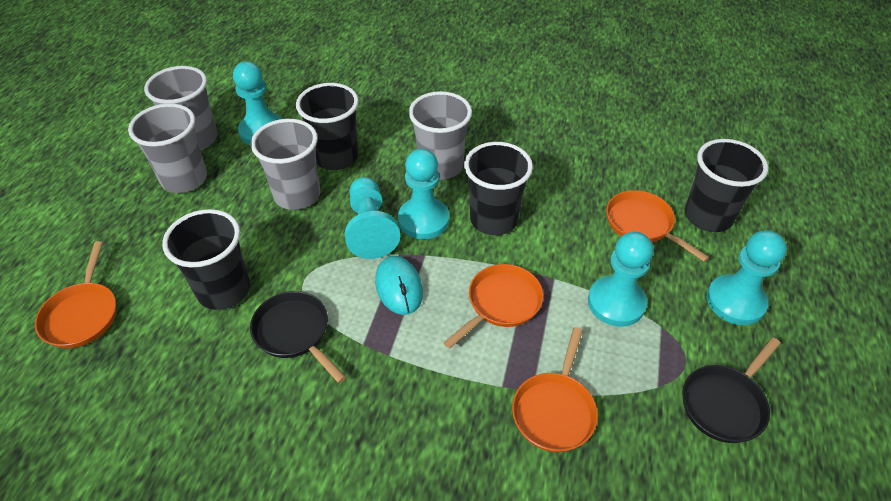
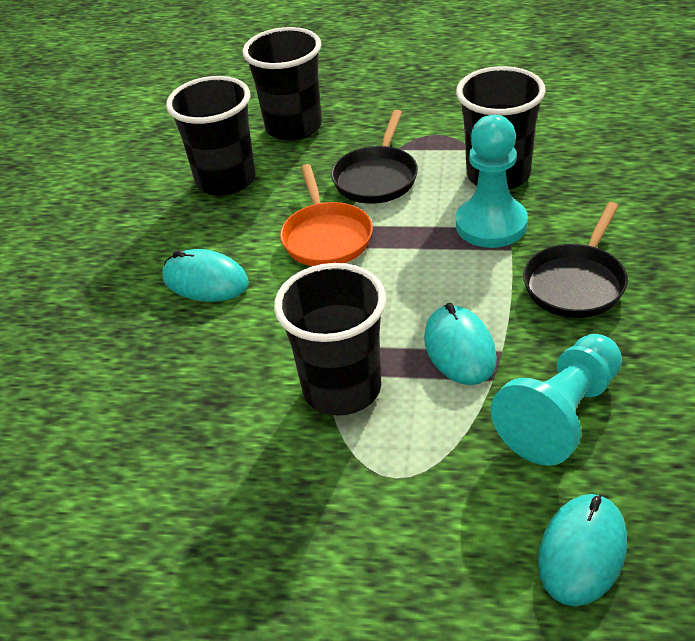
grey cup: [128,103,207,193] [144,66,218,150] [251,119,321,210] [409,91,472,180] = 4 -> none = 0
orange pan: [35,241,116,348] [444,264,543,349] [512,327,598,452] [606,190,709,262] = 4 -> [280,164,373,266] = 1
turquoise mouse: [375,256,423,315] = 1 -> [162,249,249,302] [424,303,497,385] [538,494,627,606] = 3
turquoise pawn: [233,61,282,145] [345,177,400,259] [398,149,449,239] [588,232,653,327] [707,230,786,325] = 5 -> [456,115,528,248] [491,334,622,466] = 2

